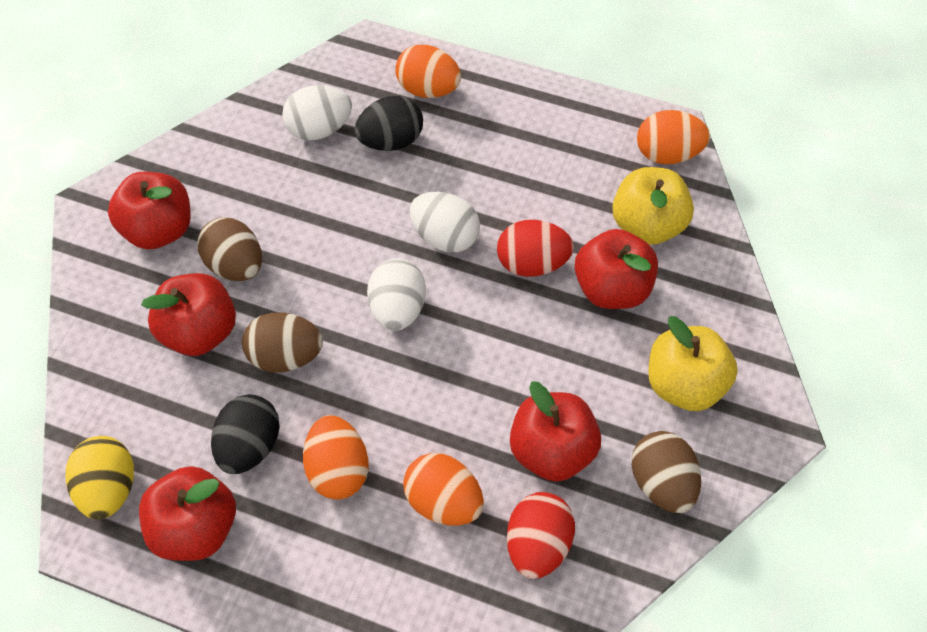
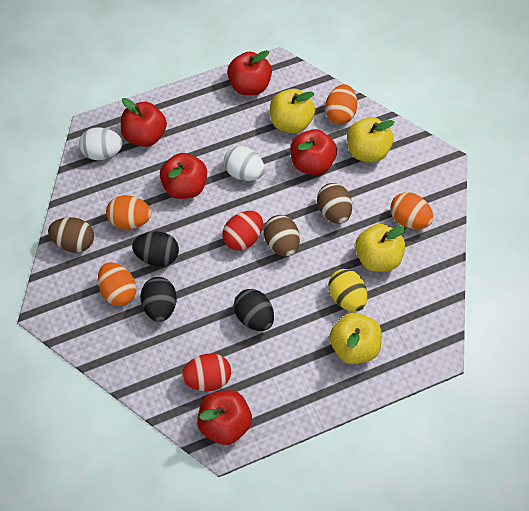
black egg: [211,394,280,474] [355,96,423,151] = 2 -> [132,232,179,267] [140,277,177,322] [233,289,274,331] = 3
white egg: [282,85,352,141] [367,258,426,331] [410,192,480,253] = 3 -> [79,127,123,160] [224,146,265,181] = 2
yellow apple: [612,167,694,245] [648,316,738,411] = 2 -> [270,89,315,133] [330,313,382,364] [347,117,394,163] [355,224,406,272] = 4

